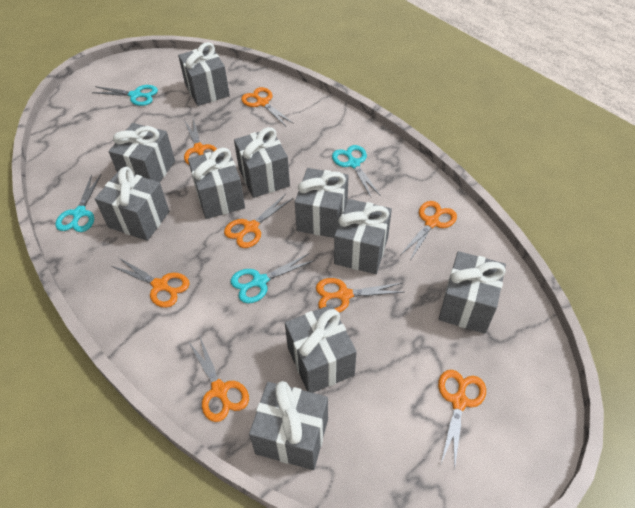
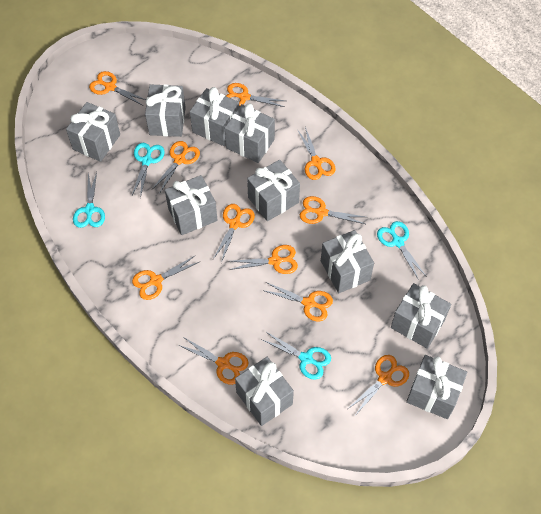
orange scissors: [111,257,190,308] [184,118,217,165] [188,335,249,422] [224,194,293,248] [241,87,294,126] [316,278,403,313] [401,201,457,260] [438,370,486,469] = 8 -> [89,71,146,106] [132,255,199,300] [152,141,200,194] [178,338,249,385] [213,204,255,263] [226,83,285,107] [229,245,298,274] [262,282,333,321] [297,127,336,180] [300,196,365,224] [349,355,409,416] = 11

